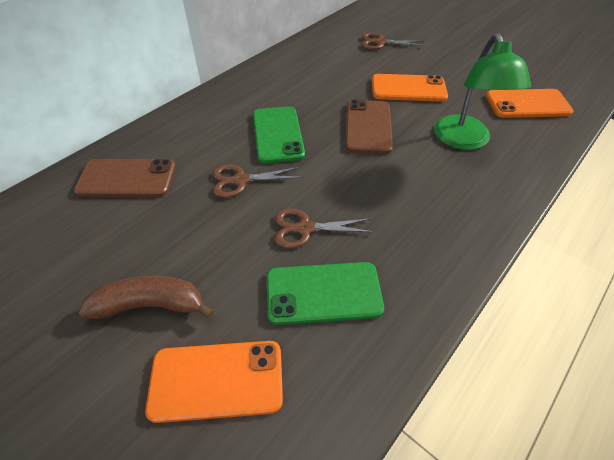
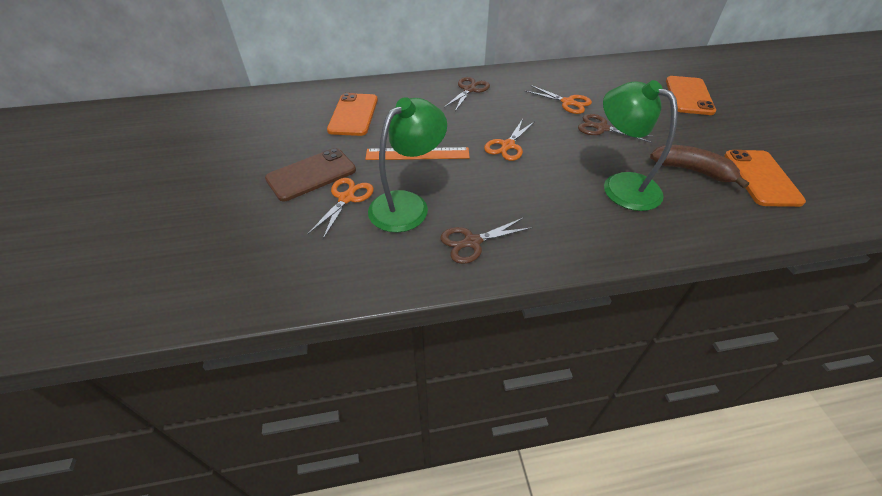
brown phone: [74,159,176,197] [346,99,393,154] = 2 -> [265,148,356,201] = 1
green lamp: [434,33,531,150] = 1 -> [368,97,447,232] [603,80,678,211] = 2
green phone: [253,106,305,164] [267,262,384,325] = 2 -> none = 0
orange ruler: none = 0 -> [365,147,470,160] = 1
orange scissors: none = 0 -> [308,178,374,239] [484,119,535,161] [525,85,592,114] = 3

